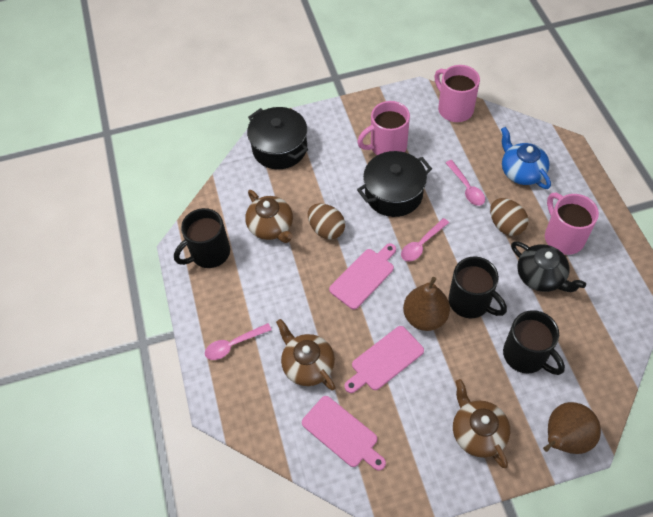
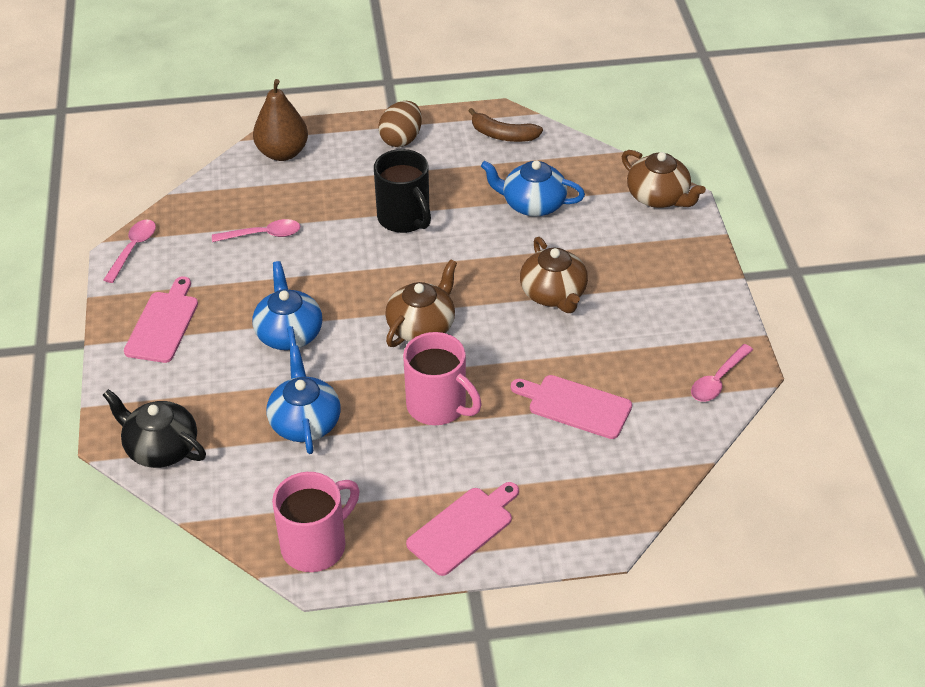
black mug: [174,208,230,268] [448,256,507,318] [503,310,565,375] = 3 -> [374,149,431,233] = 1
black pot: [247,107,308,169] [357,151,432,217] = 2 -> none = 0
blue teapot: [501,127,551,189] = 1 -> [252,261,322,350] [267,346,341,454] [481,160,585,216] = 3
brown banana: none = 0 -> [468,108,543,142] = 1
brown egg: [308,203,345,240] [490,198,528,236] = 2 -> [379,101,422,147] = 1
brown pear: [403,277,450,331] [543,402,601,454] = 2 -> [253,79,308,161] = 1
pink mug: [357,101,410,155] [434,65,480,122] [545,193,599,255] = 3 -> [272,472,360,572] [403,332,482,425] = 2

